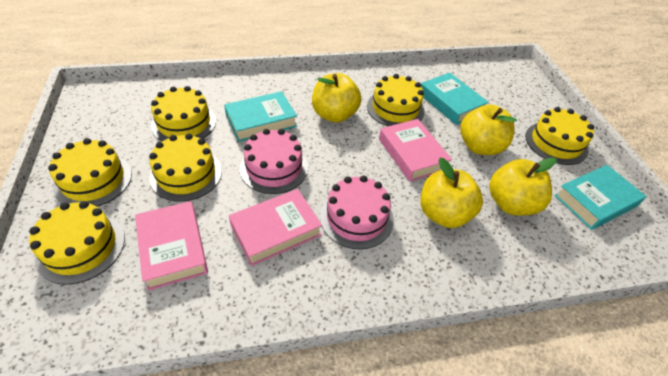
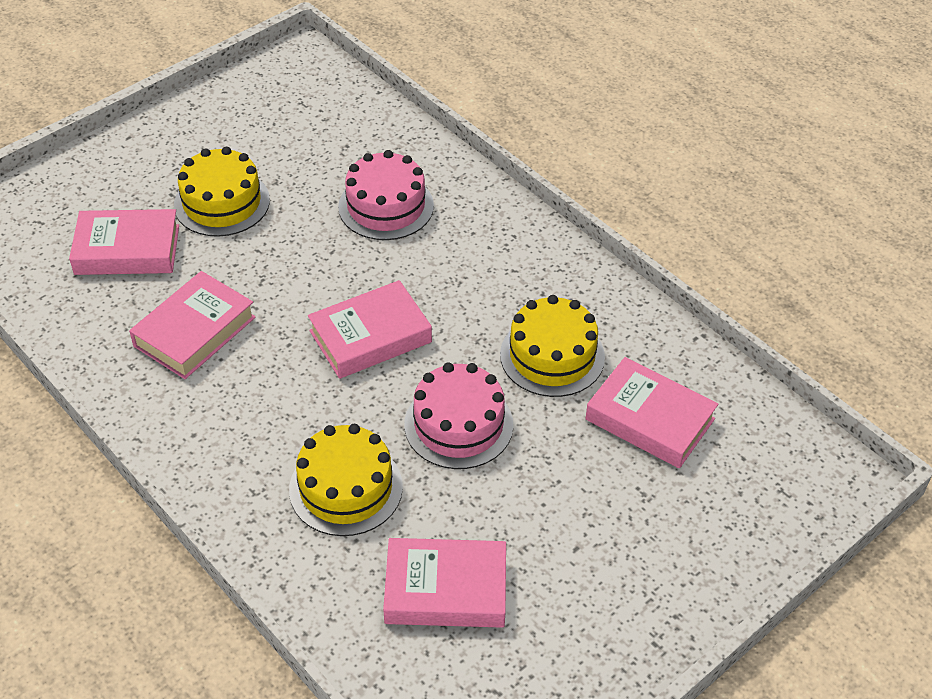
pink book: [135,201,208,291] [229,189,322,266] [379,119,452,182] = 3 -> [69,209,179,275] [129,271,256,379] [308,280,432,379] [383,538,506,628] [585,357,718,468] = 5
turquoise book: [224,91,297,142] [421,73,489,125] [554,165,646,230] = 3 -> none = 0
yellow apple: [312,73,362,123] [421,158,483,228] [461,105,516,155] [489,157,557,216] = 4 -> none = 0
yellow cake: [29,201,125,285] [48,138,132,206] [149,133,222,202] [151,86,216,141] [367,74,425,126] [525,107,594,165] = 6 -> [174,147,270,237] [289,424,403,536] [500,295,605,397] = 3

